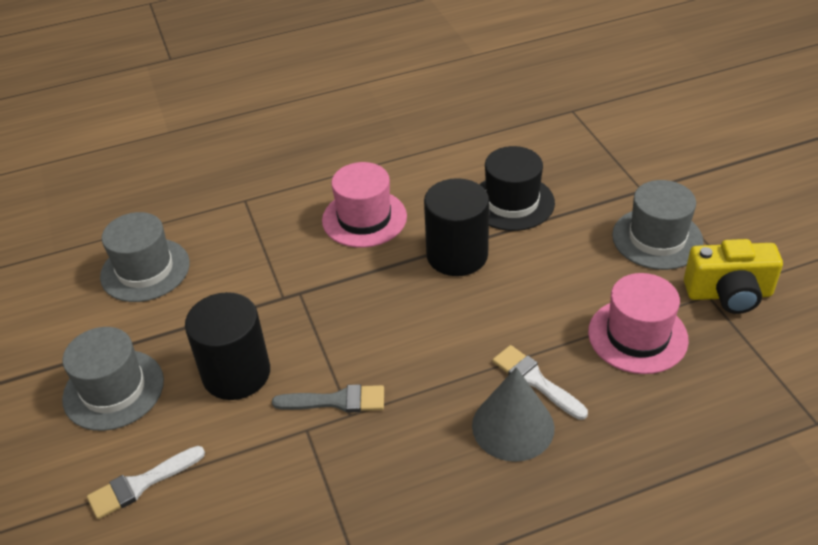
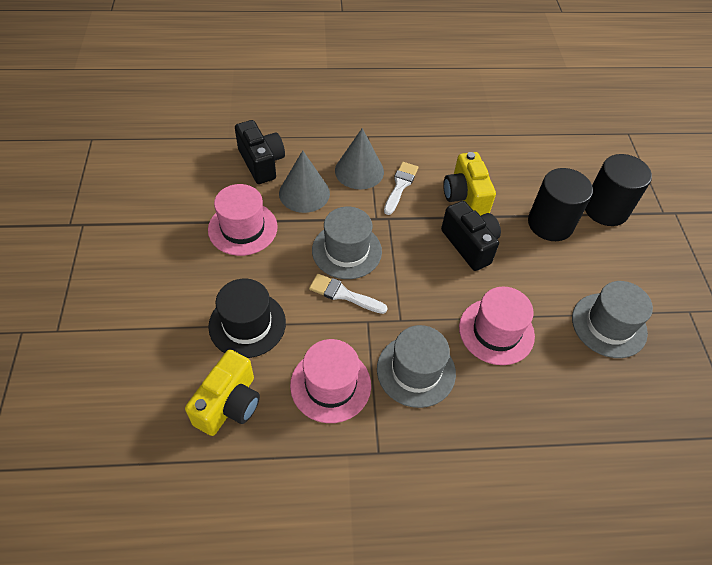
black camera: none = 0 -> [235,120,285,184] [441,201,501,271] = 2
grey brush: [272,384,384,413] = 1 -> none = 0
grey cone: [472,367,554,462] = 1 -> [279,150,330,213] [335,128,384,189] = 2
pink hat: [322,162,407,248] [588,273,689,374] = 2 -> [208,184,278,256] [290,339,371,423] [459,287,535,365] = 3
yellow camera: [684,239,783,314] = 1 -> [185,350,260,436] [443,152,496,216] = 2

